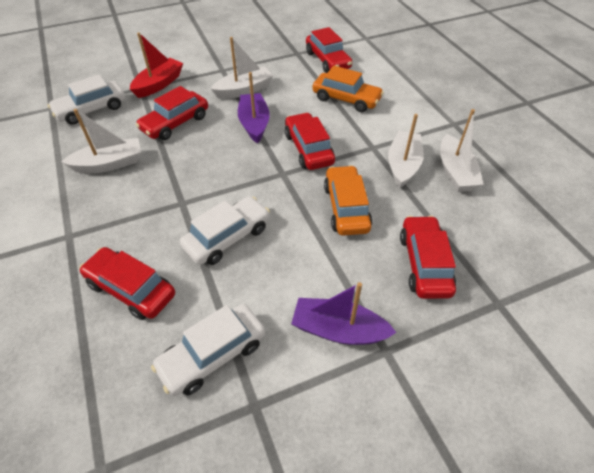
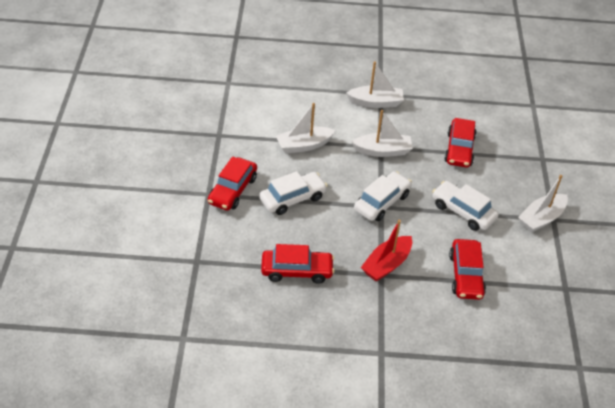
orange car: [312,66,384,112] [324,165,373,236] = 2 -> none = 0
purple boat: [238,72,270,144] [291,282,397,345] = 2 -> none = 0
red car: [79,247,175,320] [136,86,208,140] [285,112,335,170] [306,27,352,73] [400,216,456,299] = 5 -> [208,157,257,211] [261,244,334,284] [444,118,477,168] [449,239,486,300] = 4

